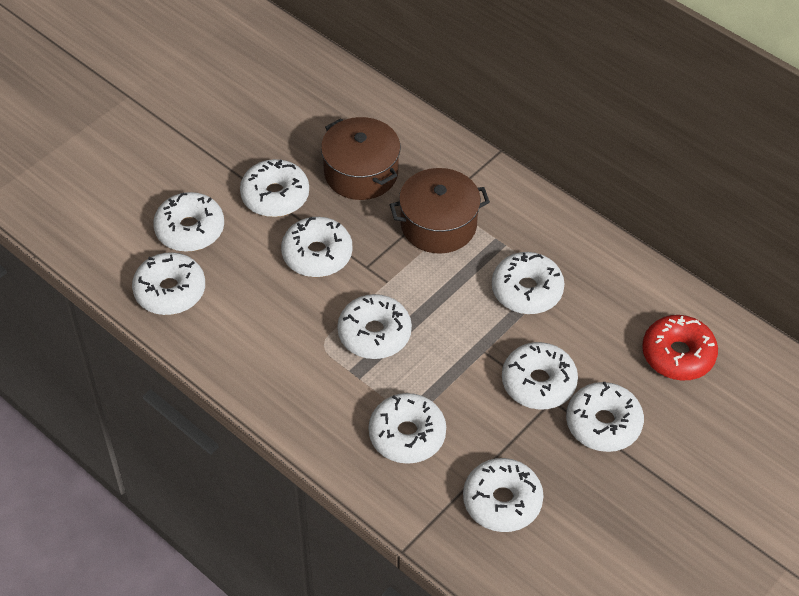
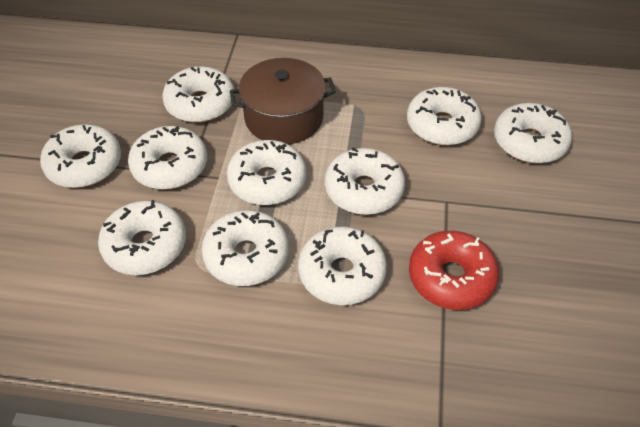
brown pot: [321,117,401,200] [390,168,490,254] = 2 -> [230,58,335,144] = 1

